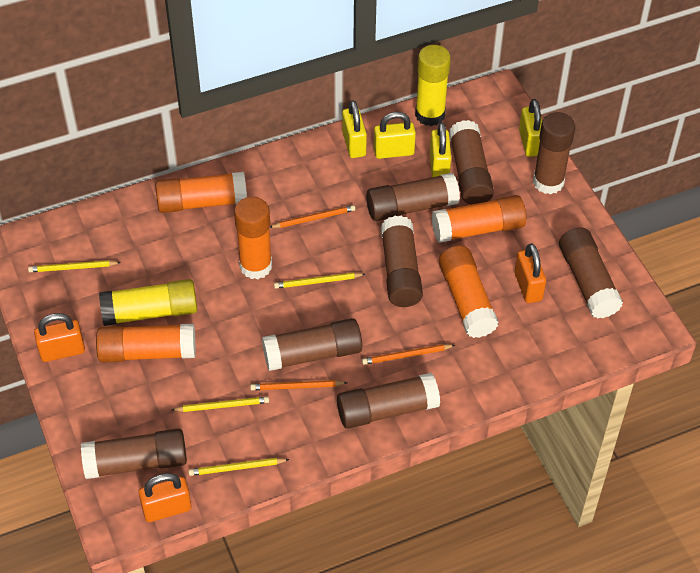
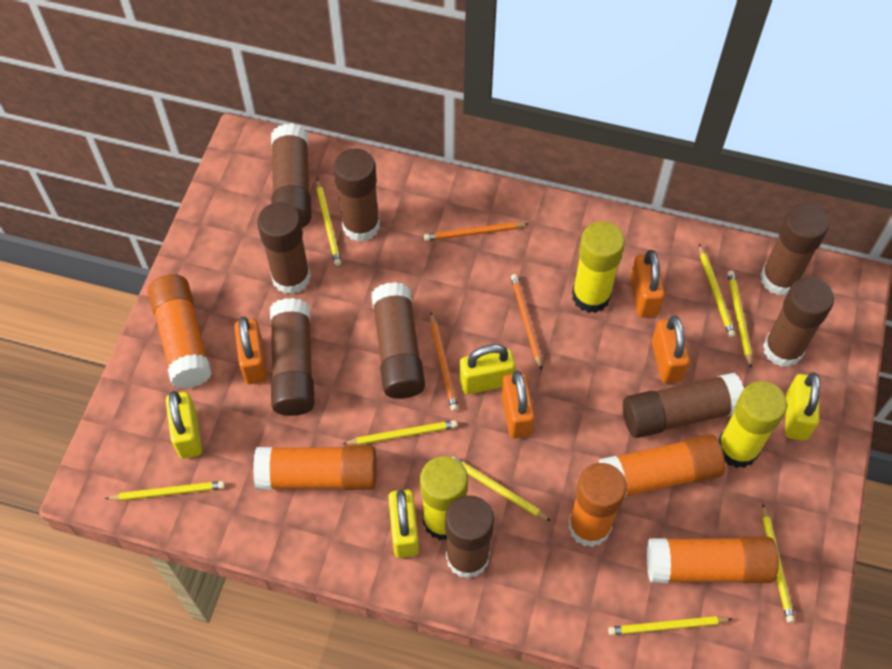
brown glue stick: [81,428,187,479] [262,318,362,371] [337,373,440,429] [366,173,460,221] [381,216,423,307] [449,120,494,205] [533,112,575,194] [559,227,623,319] = 8 -> [257,202,311,294] [270,298,315,416] [271,124,311,228] [334,148,380,242] [371,282,425,399] [445,495,494,579] [623,373,744,438] [760,204,829,296] [763,277,834,367] = 9
orange padlock: [34,313,85,362] [139,473,191,522] [514,243,546,303] = 3 -> [234,316,268,384] [501,370,535,439] [630,250,665,318] [652,316,690,384] = 4
yellow glue stick: [99,279,197,326] [415,45,451,126] = 2 -> [420,456,468,540] [572,221,625,313] [719,381,787,468] = 3
yellow pencil: [28,260,121,272] [172,397,269,412] [188,458,290,476] [274,272,365,289] = 4 -> [105,481,225,501] [317,179,341,266] [343,420,457,445] [452,456,551,521] [608,616,732,635] [699,244,736,338] [727,270,752,368] [762,504,795,623] = 8

